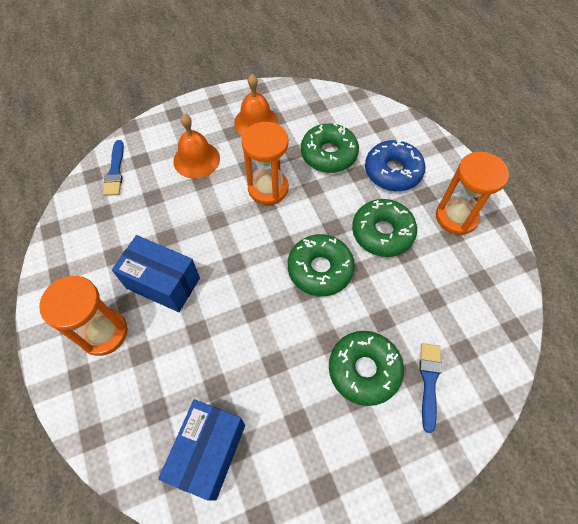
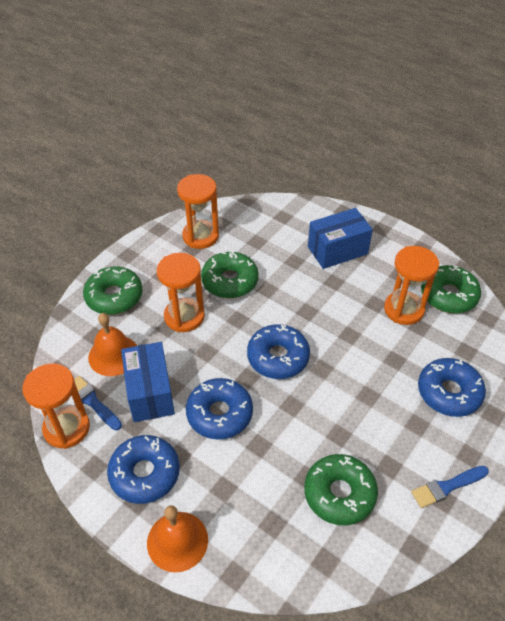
blue donut: [365,140,426,191] = 1 -> [107,435,180,504] [186,378,253,440] [247,324,310,379] [418,358,486,417] = 4
orange hourglass: [39,276,128,356] [242,122,289,205] [436,152,509,235] = 3 -> [22,364,90,449] [157,253,205,332] [177,174,219,249] [384,246,439,325] = 4

